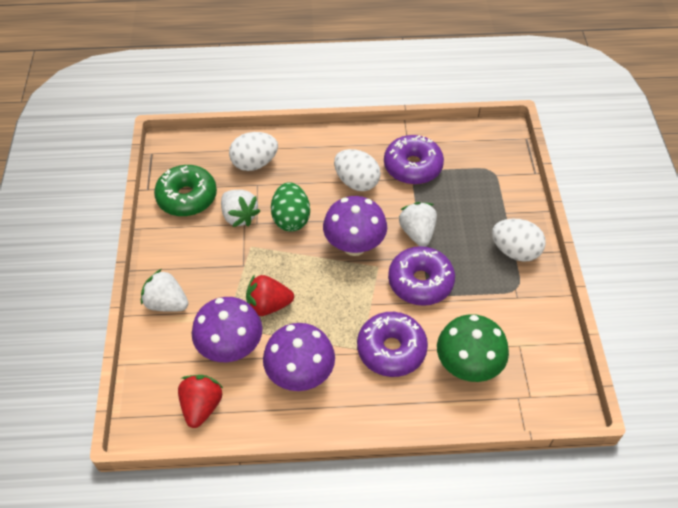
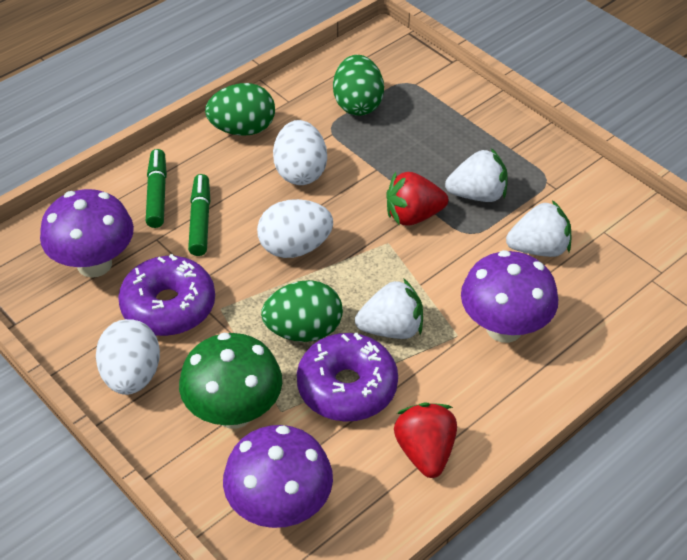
green donut: [154,165,217,217] = 1 -> none = 0
green egg: [271,182,310,232] = 1 -> [205,83,275,136] [261,280,343,342] [333,55,384,116] = 3
green marker: none = 0 -> [146,149,167,228] [188,174,210,256] = 2
purple donut: [357,312,428,377] [384,135,444,185] [388,246,455,306] = 3 -> [118,254,215,336] [297,333,398,422] = 2

